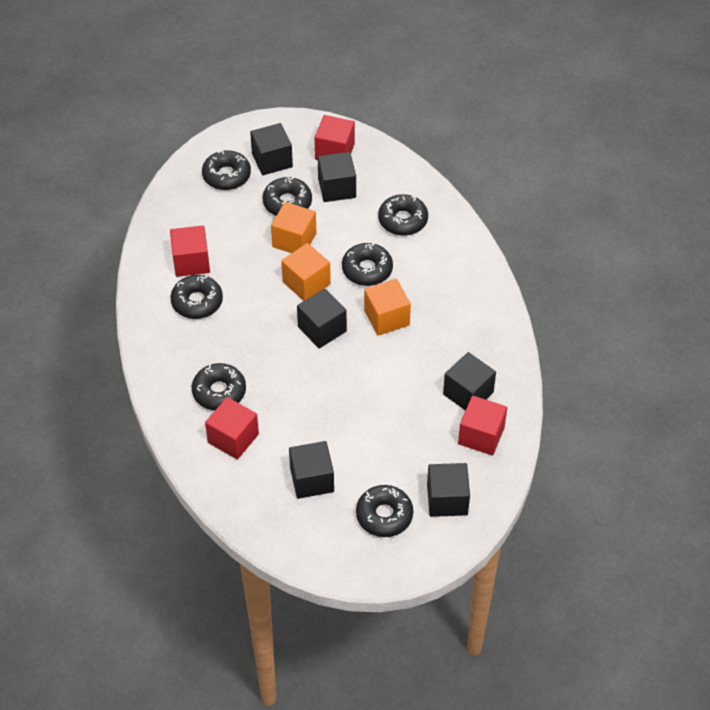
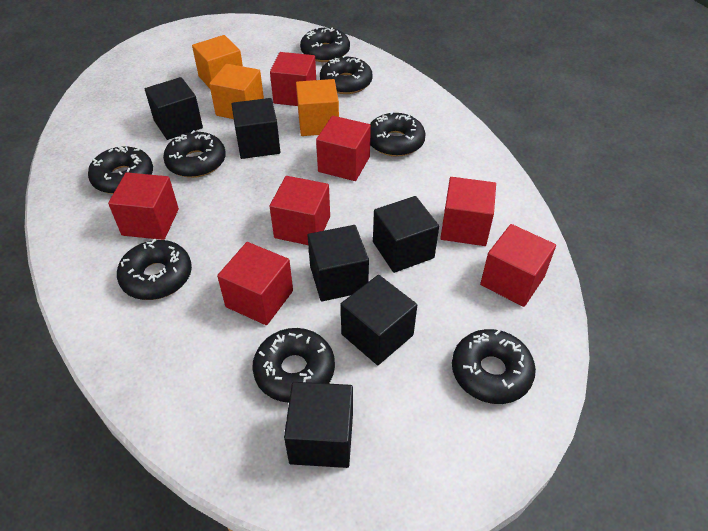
black donut: [171,275,223,319] [192,363,246,410] [202,150,251,190] [263,177,312,216] [342,243,393,286] [356,485,413,537] [378,194,428,236] = 7 -> [88,146,153,194] [117,239,192,300] [163,130,226,178] [252,328,335,403] [300,27,350,62] [320,55,373,94] [370,111,425,157] [452,329,536,404] = 8
red cube: [170,225,210,277] [205,397,259,460] [314,115,355,160] [458,396,507,455] = 4 -> [108,172,179,240] [217,242,293,325] [270,52,316,106] [270,176,330,245] [316,116,371,181] [441,177,496,246] [480,224,556,307] = 7

